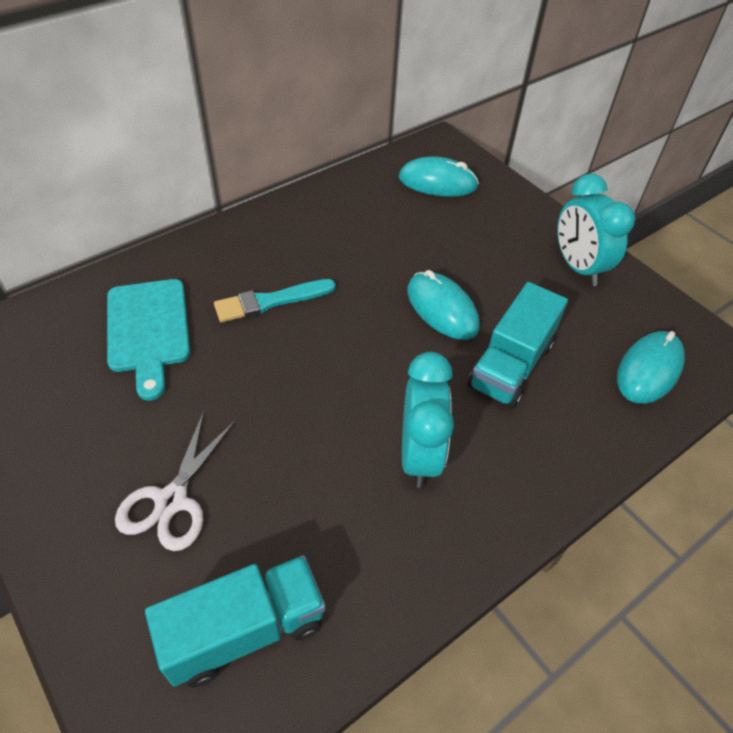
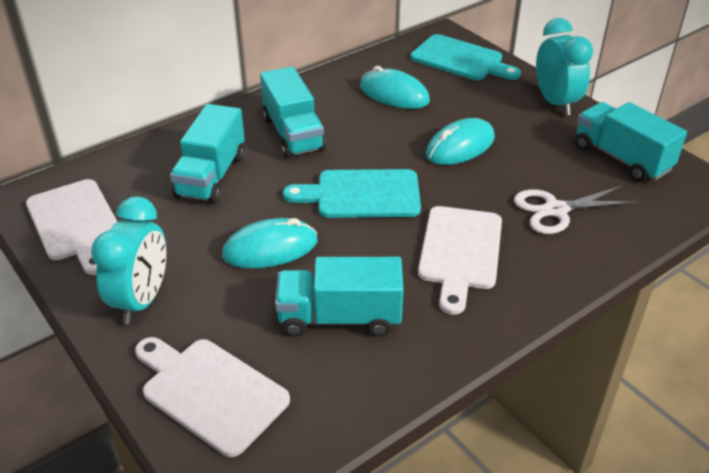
turquoise brush: [214,279,336,323] = 1 -> none = 0
turquoise cutting board: [107,279,190,400] = 1 -> [283,169,421,218] [410,34,521,80] = 2
turquoise truck: [145,555,326,687] [467,282,568,408] = 2 -> [170,104,245,203] [260,66,326,158] [275,257,404,336] [575,102,687,182] = 4
white cutting board: none = 0 -> [26,179,117,275] [135,337,290,457] [418,206,502,314] = 3

